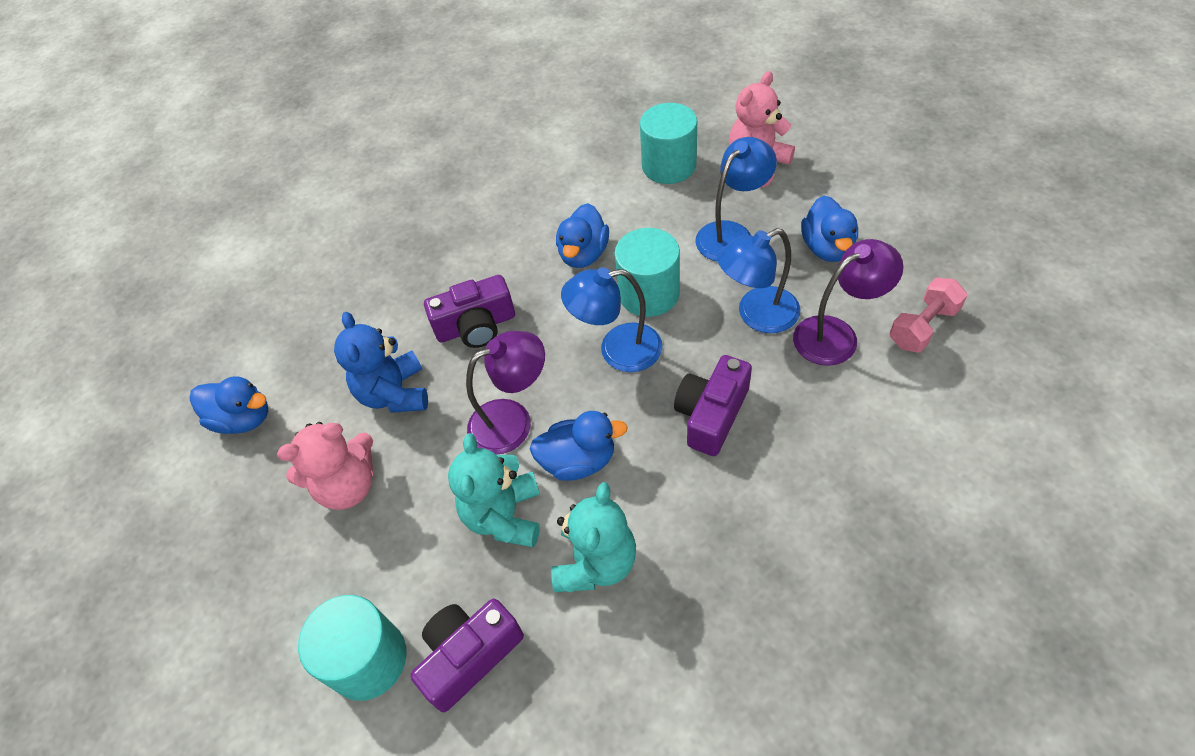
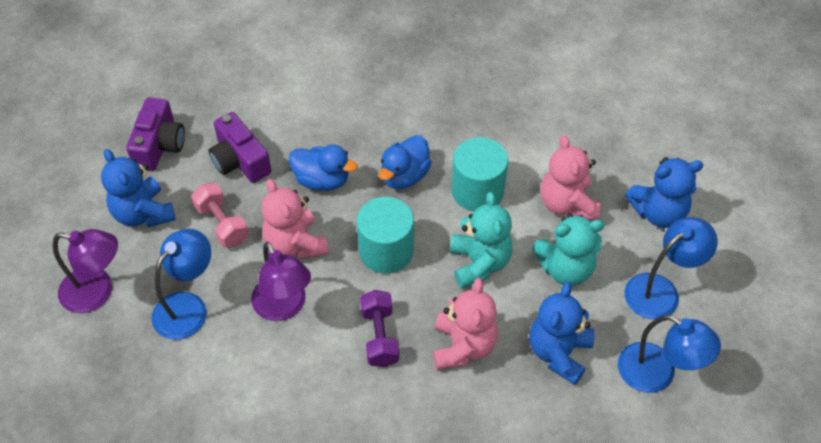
blue duck: [190,376,268,434] [530,411,628,481] [556,203,609,268] [801,196,858,262] = 4 -> [289,145,357,191] [379,135,432,189] = 2
blue teddy bear: [334,312,428,413] = 1 -> [101,149,176,227] [529,282,595,385] [625,157,703,228] = 3
pink teddy bear: [277,422,373,510] [729,71,795,187] = 2 -> [262,179,328,260] [433,278,498,370] [541,135,600,220] = 3
purple camera: [410,598,524,712] [424,275,515,348] [674,355,752,456] = 3 -> [126,97,185,171] [209,112,272,183] = 2
purple dumbbell: none = 0 -> [360,290,399,367] = 1
turquoise cylinder: [298,595,407,701] [614,228,680,317] [640,103,697,184] = 3 -> [357,197,414,274] [452,137,508,212] = 2

